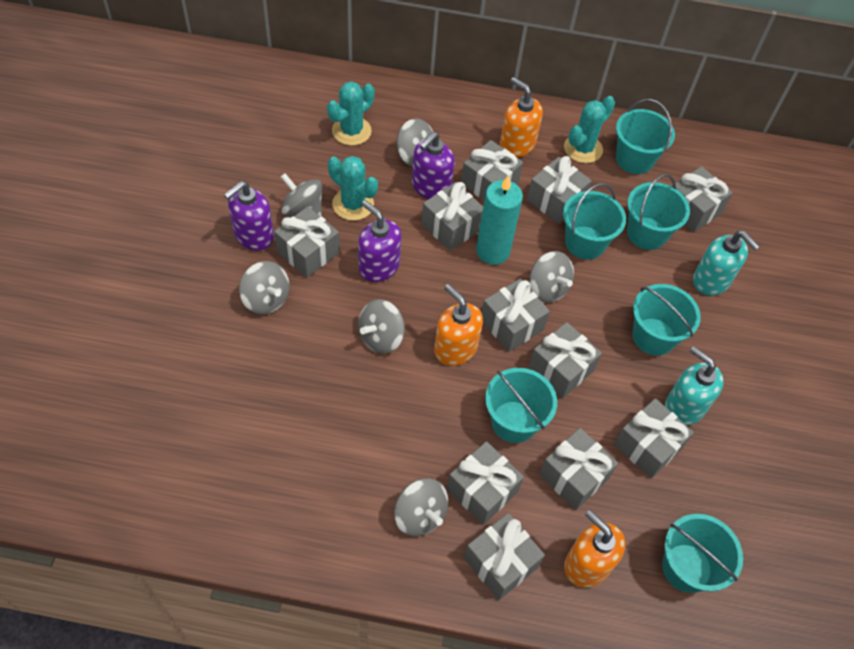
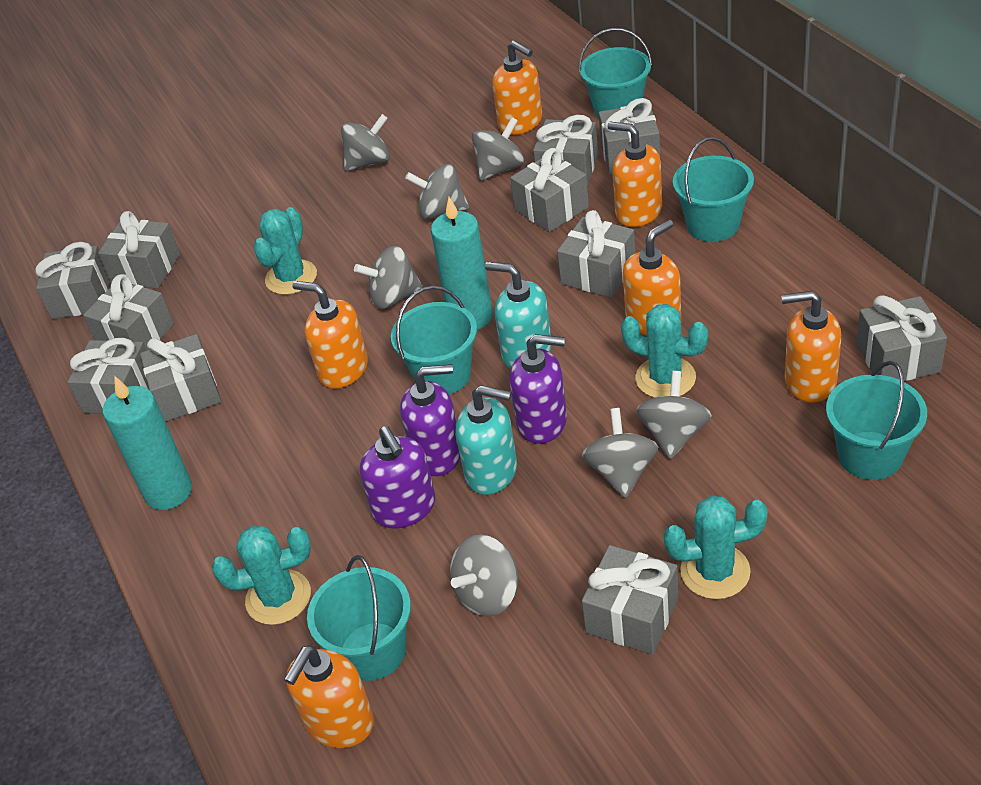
grey spinning top: [239,261,290,315] [281,173,322,216] [358,299,405,354] [394,478,448,536] [397,118,433,167] [529,251,574,303] = 6 -> [341,114,390,171] [354,245,423,309] [405,164,470,219] [450,534,518,616] [472,117,524,181] [582,408,658,498] [636,371,712,459] = 7
orange soap dispenser: [434,284,483,366] [500,77,543,157] [564,510,625,588] = 3 -> [284,645,374,748] [293,281,368,389] [492,40,542,135] [607,122,662,227] [623,220,681,336] [781,291,841,403] = 6
turquoise bucket: [485,368,557,443] [563,183,626,259] [616,99,675,174] [627,174,690,250] [632,284,701,356] [662,514,743,593] = 6 -> [307,555,411,681] [391,286,477,394] [578,28,652,119] [673,137,754,242] [826,361,927,480] = 5
turquoise cactus: [327,81,375,146] [328,156,378,221] [564,96,615,163] = 3 -> [212,526,311,625] [254,207,317,295] [621,304,708,398] [663,495,768,599] = 4
turquoise candle: [476,175,523,265] = 1 -> [103,376,192,510] [431,197,493,330] = 2

